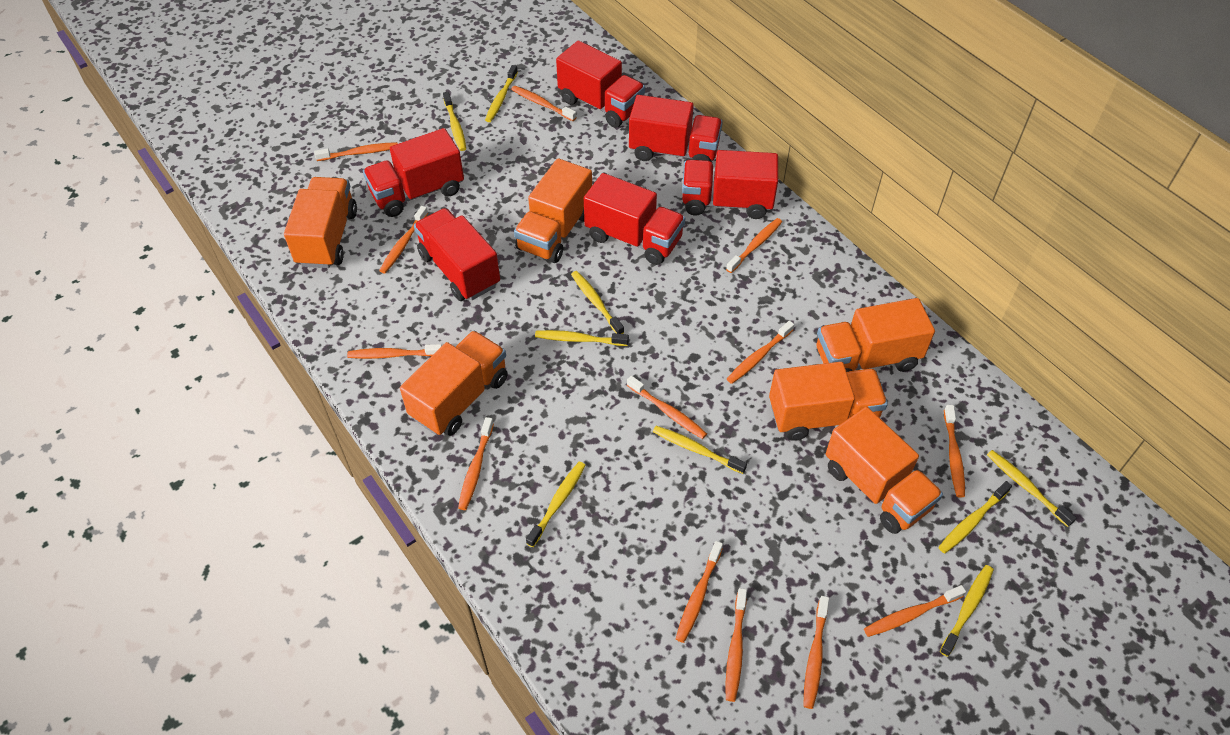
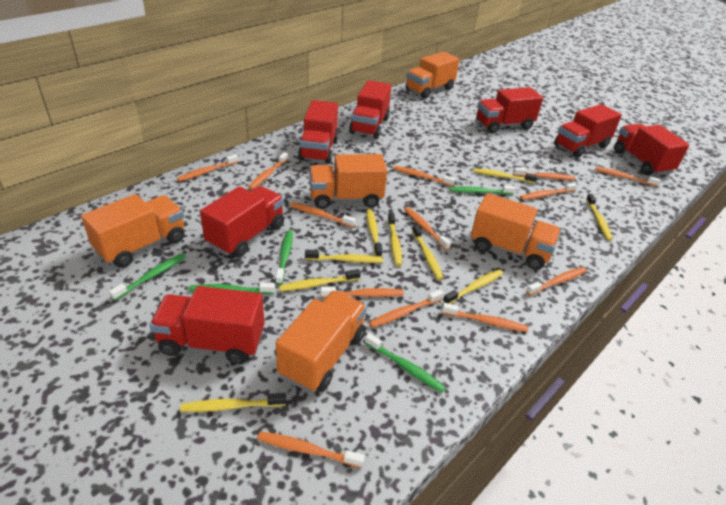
green toothbrush: none = 0 -> [109,254,186,301] [189,283,275,294] [276,230,293,285] [365,333,446,393] [450,186,515,195] = 5
orange truck: [284,177,357,268] [400,331,508,436] [514,158,592,263] [769,362,888,441] [817,298,935,372] [826,407,943,534] = 6 -> [81,194,185,268] [276,291,367,392] [309,154,387,209] [406,52,460,99] [471,193,561,270] = 5
red truck: [363,128,464,217] [414,208,500,301] [556,41,645,128] [584,173,685,265] [629,95,723,162] [682,150,778,219] = 6 -> [149,286,265,364] [200,186,284,257] [298,100,339,164] [349,80,391,139] [476,87,543,133] [554,104,622,158] [614,124,689,175] = 7

